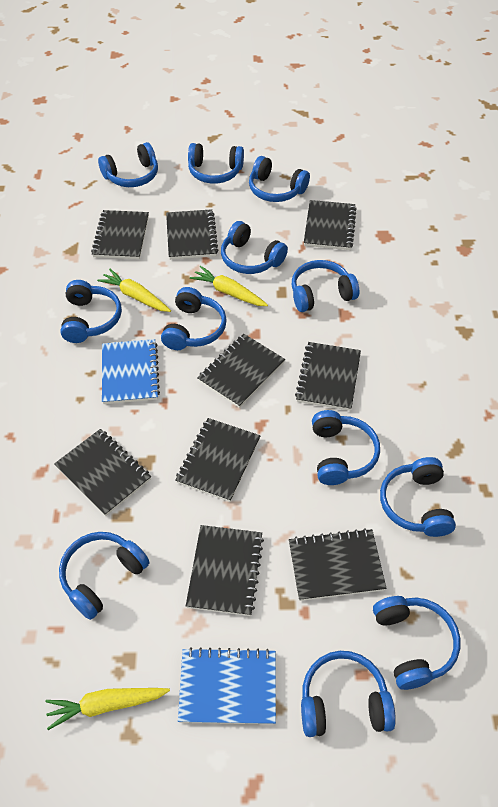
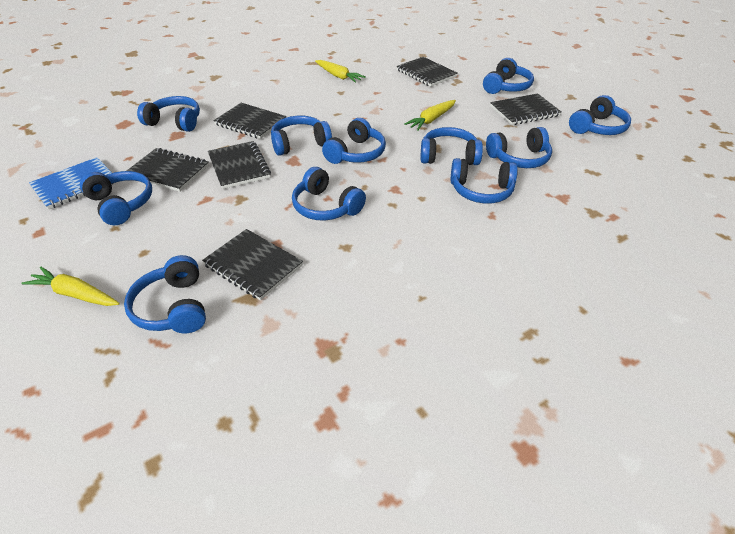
black notebook: [54,429,151,516] [91,210,149,259] [166,209,219,260] [175,418,260,502] [186,525,264,616] [197,334,285,408] [289,528,387,601] [295,342,361,411] [304,200,357,250] = 9 -> [127,148,209,192] [202,229,303,300] [208,141,271,189] [213,103,286,139] [396,57,458,87] [490,94,561,125] = 6
blue headphones: [59,532,149,620] [60,280,122,343] [98,142,158,187] [161,287,227,350] [188,143,244,184] [221,221,288,274] [249,156,310,202] [292,260,359,312] [301,651,396,737] [312,410,380,485] [373,596,461,690] [380,457,456,537] = 12 -> [80,171,152,225] [124,255,206,333] [137,96,200,132] [271,116,332,156] [292,167,366,221] [322,118,386,164] [421,127,483,165] [450,158,518,204] [483,58,534,94] [486,127,552,168] [569,95,631,135] = 11
blue notebook: [102,339,160,404] [178,647,276,724] = 2 -> [29,157,114,210] = 1

